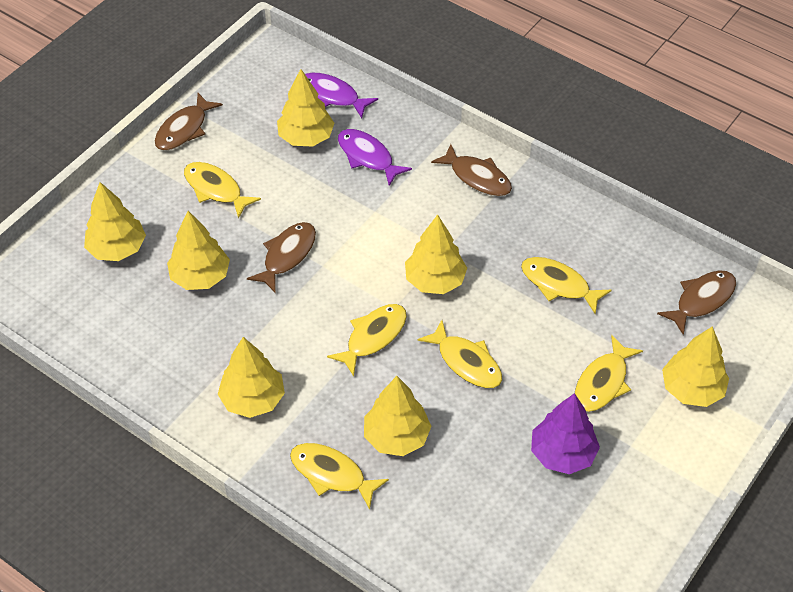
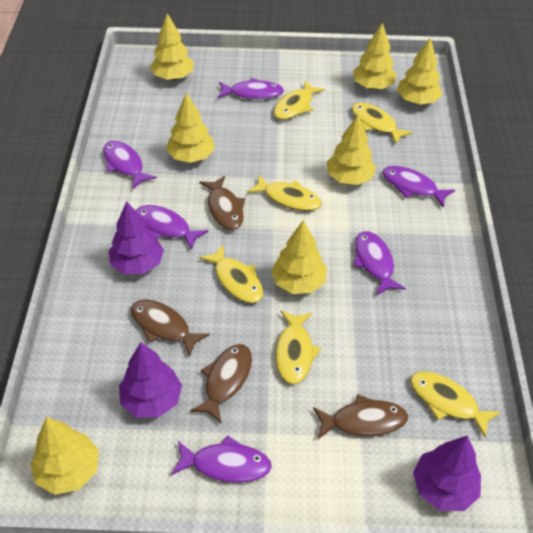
purple fish: [305,73,378,118] [338,129,412,186] = 2 -> [103,141,157,189] [136,205,208,250] [171,435,272,483] [218,78,284,99] [354,231,406,295] [382,166,455,208] = 6
purple tree: [531,393,600,474] = 1 -> [109,201,164,274] [119,342,182,418] [413,435,481,511] = 3

